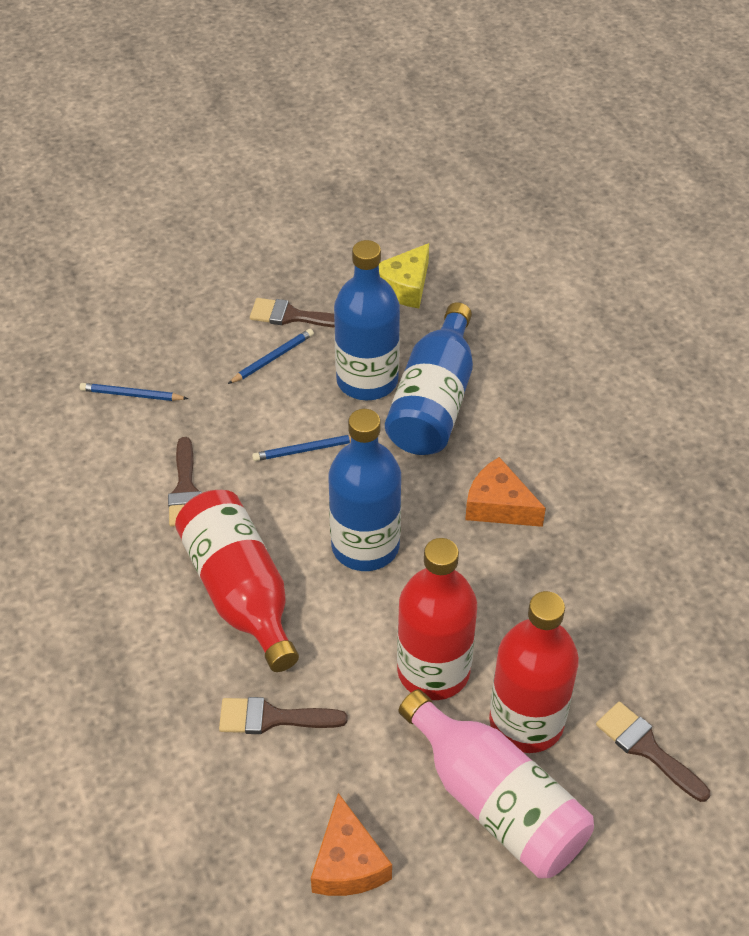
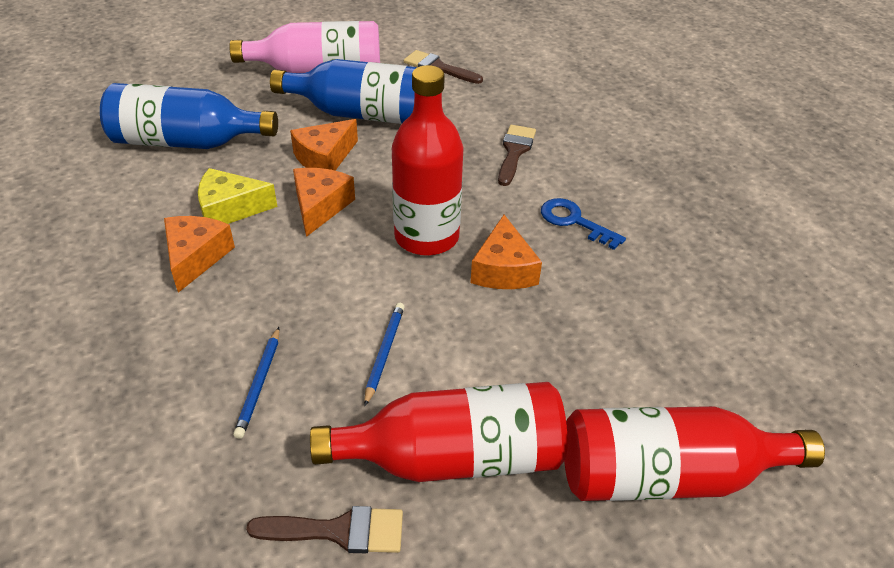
blue bottle: [328,409,401,571] [334,240,400,400] [385,302,473,455] = 3 -> [100,83,278,149] [270,59,417,124] = 2
blue key: none = 0 -> [541,198,626,250] = 1
blue pencil: [80,383,188,401] [228,329,314,384] [252,435,351,461] = 3 -> [233,327,279,439] [364,303,404,406] = 2
brown brush: [168,437,202,527] [219,697,348,734] [250,298,335,328] [596,701,710,802] = 4 -> [246,506,403,553] [404,50,483,84] [498,125,536,186] = 3
orange cheese: [311,793,392,896] [465,457,546,527] = 2 -> [164,216,235,293] [290,119,358,170] [293,168,355,237] [471,215,542,289] = 4

